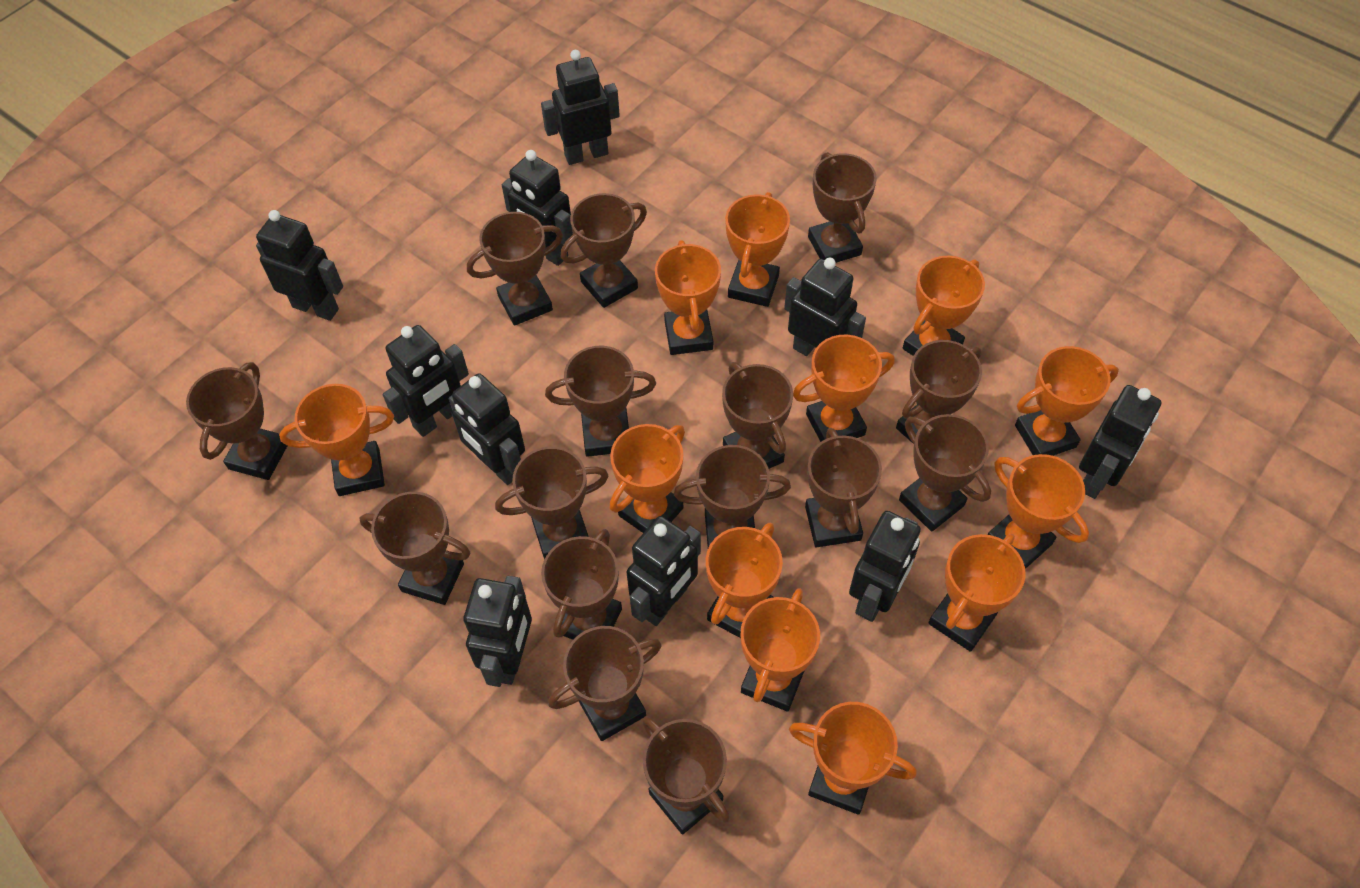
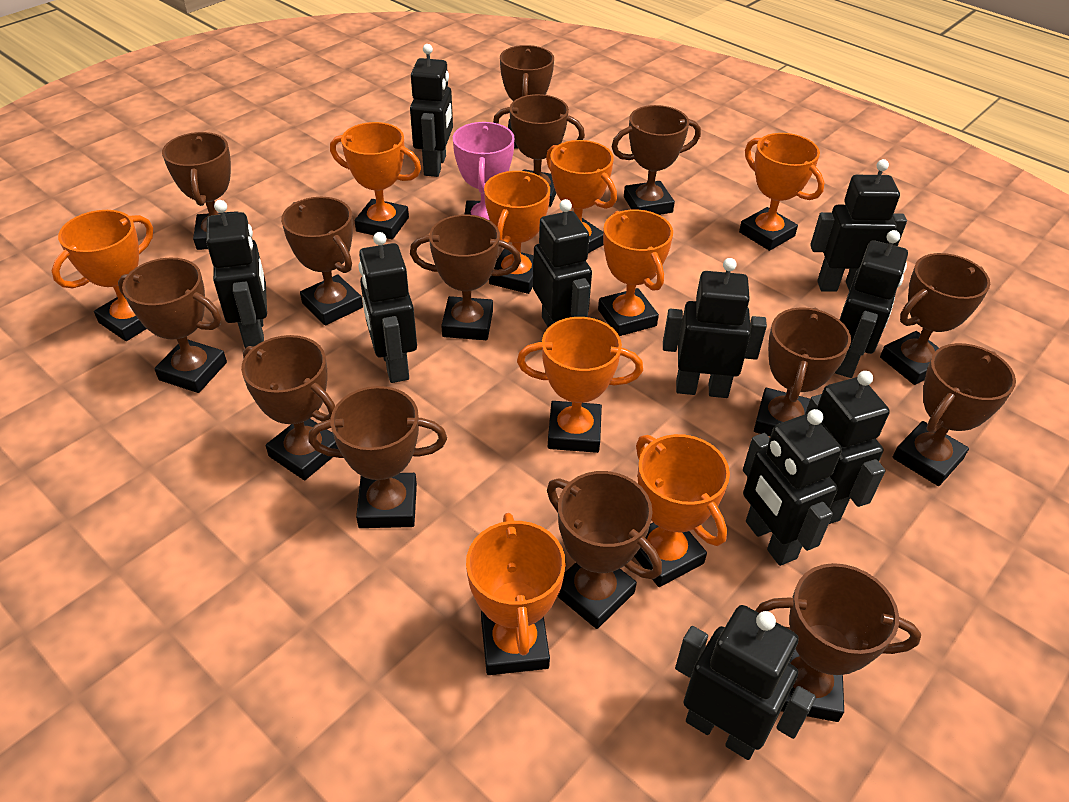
brown trophy: [186,362,287,480] [359,492,471,605] [467,212,563,326] [495,447,609,559] [541,529,622,640] [545,346,656,457] [548,626,661,741] [561,193,647,308] [642,716,730,834] [674,445,791,548] [722,362,793,469] [805,428,882,547] [808,152,877,263] [896,340,982,443] [899,414,991,532] = 15 -> [118,258,227,393] [162,132,238,250] [241,335,338,480] [281,197,363,325] [308,386,447,528] [410,215,521,340] [493,94,585,207] [500,45,554,149] [547,471,662,629] [611,105,701,215] [754,307,851,436] [755,563,921,722] [880,253,990,385] [893,343,1016,486] = 14
orange trophy: [279,384,394,496] [609,424,685,533] [655,240,721,355] [706,523,783,638] [725,192,790,307] [741,588,820,711] [789,702,917,815] [793,335,895,442] [903,256,985,356] [928,534,1026,652] [988,454,1089,569] [1015,346,1119,456] = 12 -> [52,210,153,341] [330,122,421,239] [466,513,566,675] [484,171,550,294] [517,317,643,453] [546,140,617,253] [598,209,673,336] [634,434,730,587] [739,133,824,251] = 9
pink trophy: none = 0 -> [453,122,515,220] = 1

